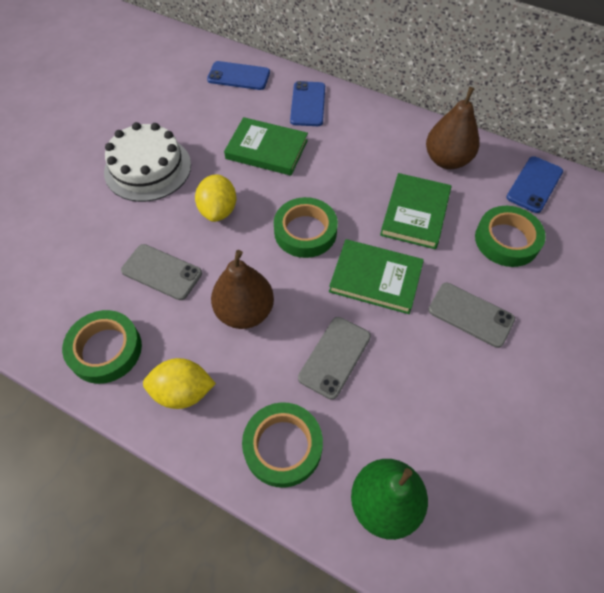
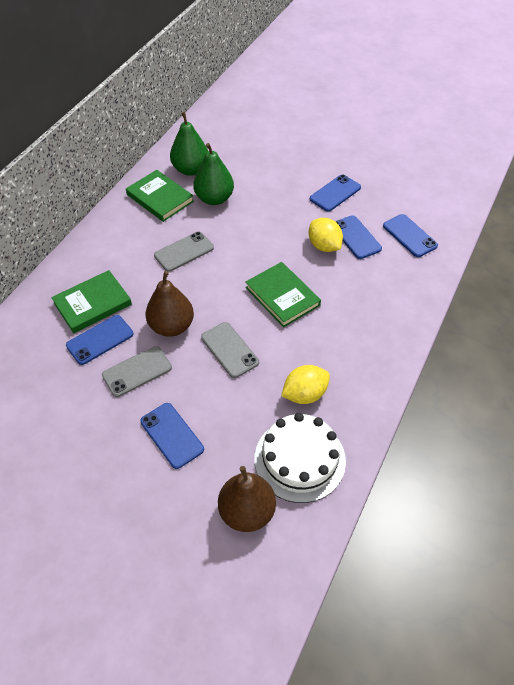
blue phone: [207,61,270,90] [290,81,325,126] [506,156,563,213] = 3 -> [66,315,134,365] [140,403,204,469] [310,174,361,212] [335,215,382,259] [383,214,438,257] = 5
green pear: [351,459,428,540] = 1 -> [170,112,208,176] [193,143,234,205] = 2
green tape: [62,310,142,384] [242,402,323,488] [274,197,338,258] [475,206,546,267] = 4 -> none = 0

